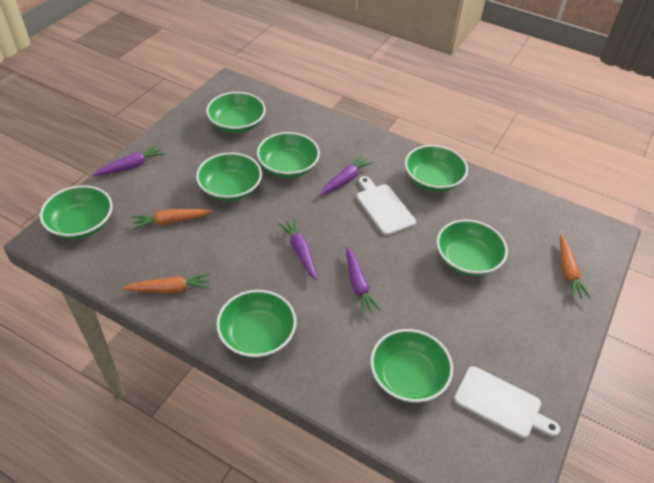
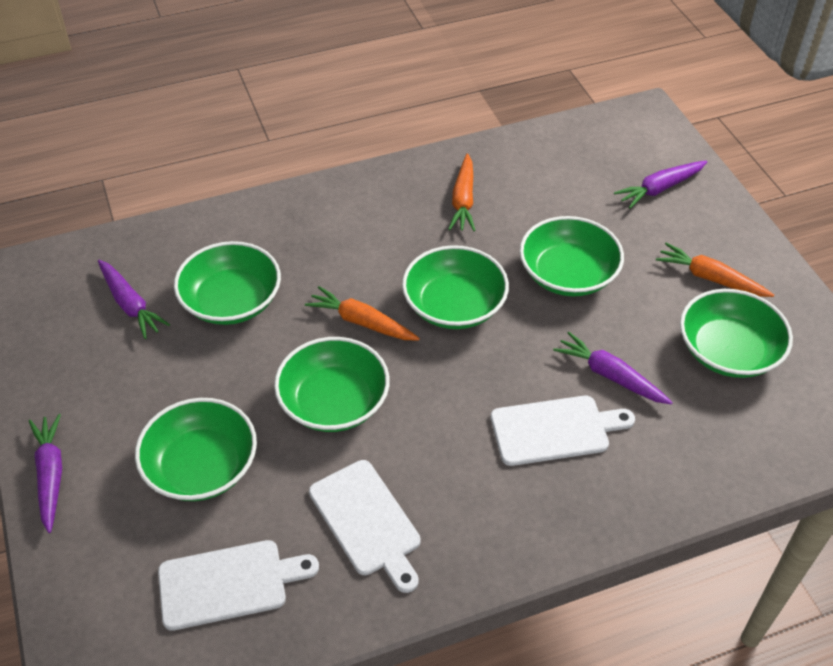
green bowl: [40,185,113,239] [196,152,262,201] [206,92,266,133] [216,290,297,358] [257,132,320,178] [370,329,453,403] [405,145,468,192] [437,220,508,276] = 8 -> [135,398,257,501] [174,241,281,325] [274,337,390,432] [402,245,509,329] [520,216,624,297] [680,289,793,378] = 6
white cutting board: [356,176,416,235] [454,366,560,438] = 2 -> [158,540,319,631] [309,460,421,593] [491,396,635,466] = 3

